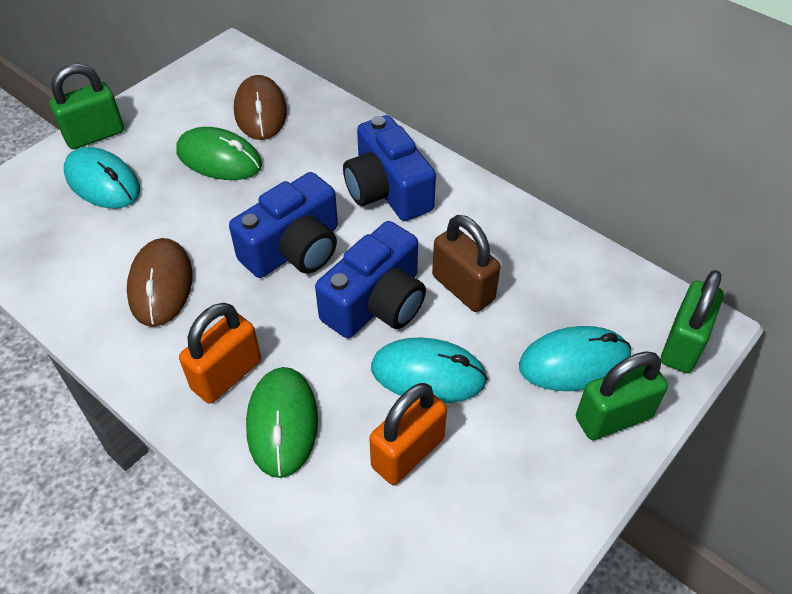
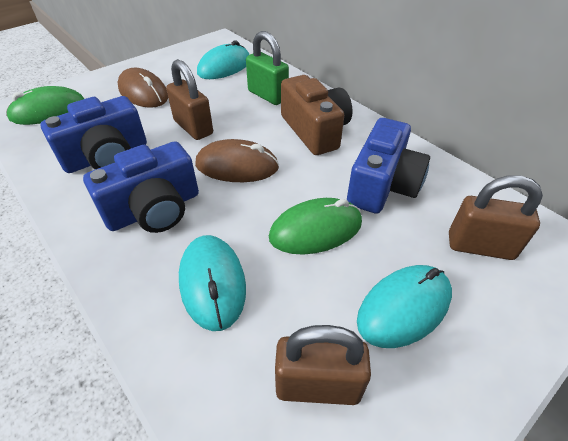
brown camera: none = 0 -> [281,75,353,155] = 1
brown padlock: [432,215,500,312] = 1 -> [166,59,213,140] [275,325,371,405] [449,175,543,260] = 3
green padlock: [50,63,124,149] [576,351,668,440] [661,270,724,373] = 3 -> [246,31,289,105] = 1
orange padlock: [179,303,261,403] [369,383,447,485] = 2 -> none = 0

